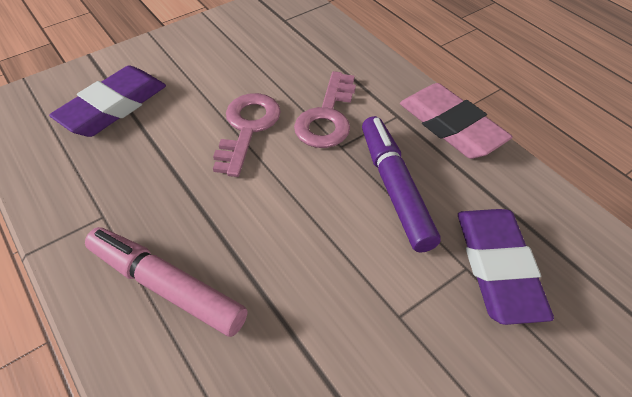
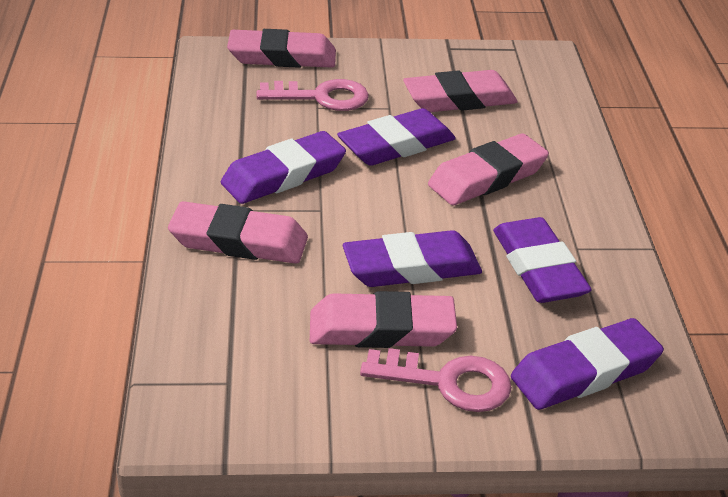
pink eraser: [400,83,513,159] = 1 -> [168,201,308,264] [227,29,336,68] [310,291,457,348] [403,70,518,112] [428,133,549,205] = 5
pink marker: [85,227,247,337] = 1 -> none = 0
purple eraser: [49,66,166,137] [458,209,554,325] = 2 -> [221,131,346,204] [337,108,456,166] [343,230,482,287] [493,217,591,303] [511,318,664,410] = 5
purple marker: [362,116,441,253] = 1 -> none = 0

